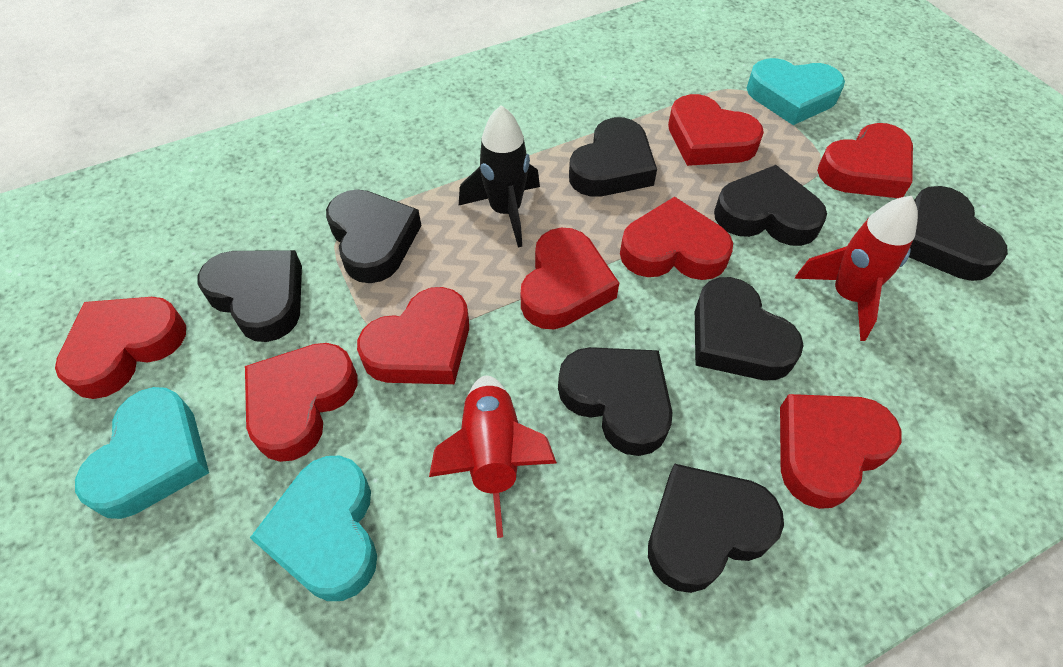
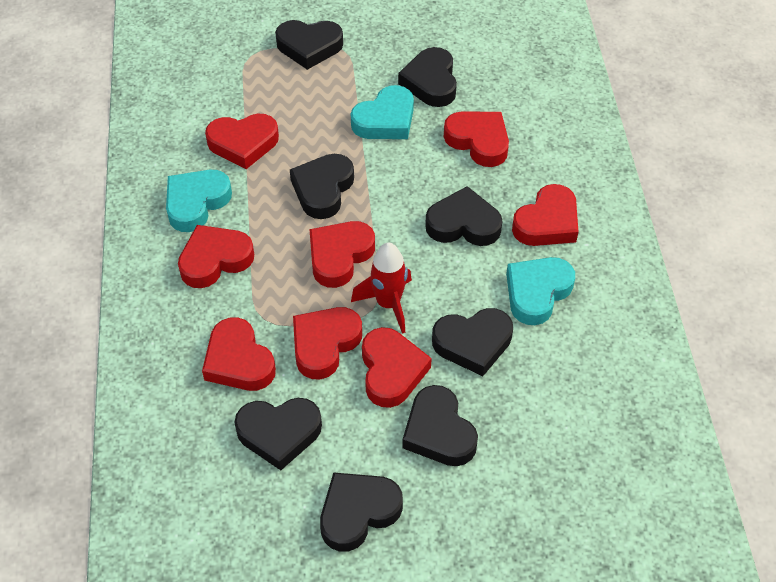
black rocket: [459,105,540,247] = 1 -> none = 0
red rocket: [429,376,557,538] [795,196,918,341] = 2 -> [351,243,412,334] = 1

